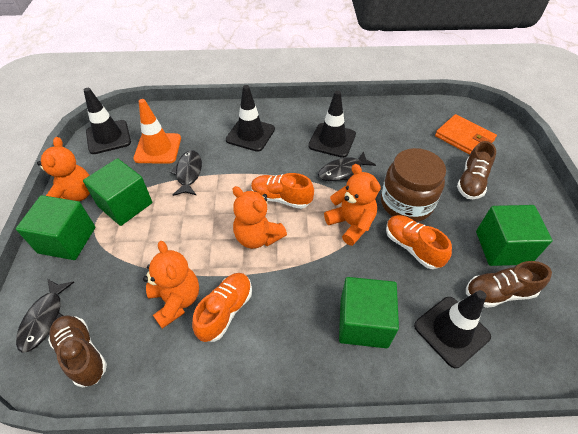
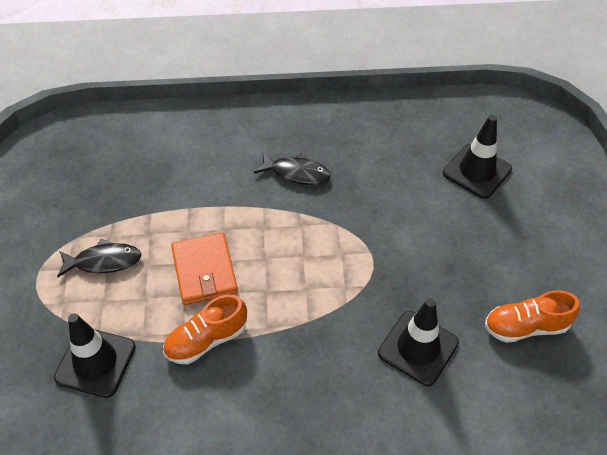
black fish: [16,279,74,353] [170,150,202,196] [318,151,376,181] = 3 -> [57,239,142,277] [254,153,331,185] = 2
black traffic cone: [84,88,131,154] [226,85,275,152] [308,91,356,158] [414,290,491,368] = 4 -> [54,313,136,398] [378,298,459,386] [443,115,512,199] = 3
brown jar: [381,148,446,222] = 1 -> none = 0
brown shoe: [48,315,107,387] [457,141,496,199] [466,261,552,308] = 3 -> none = 0
green cube: [16,195,95,260] [83,158,152,226] [339,277,399,348] [476,205,553,266] = 4 -> none = 0
orange shoe: [192,273,252,342] [251,173,314,209] [386,215,452,269] = 3 -> [163,294,247,364] [485,290,580,343] = 2
orange teddy bear: [37,137,90,201] [143,241,199,329] [233,186,287,249] [324,164,381,246] = 4 -> none = 0
orange traffic cone: [133,99,181,164] = 1 -> none = 0

